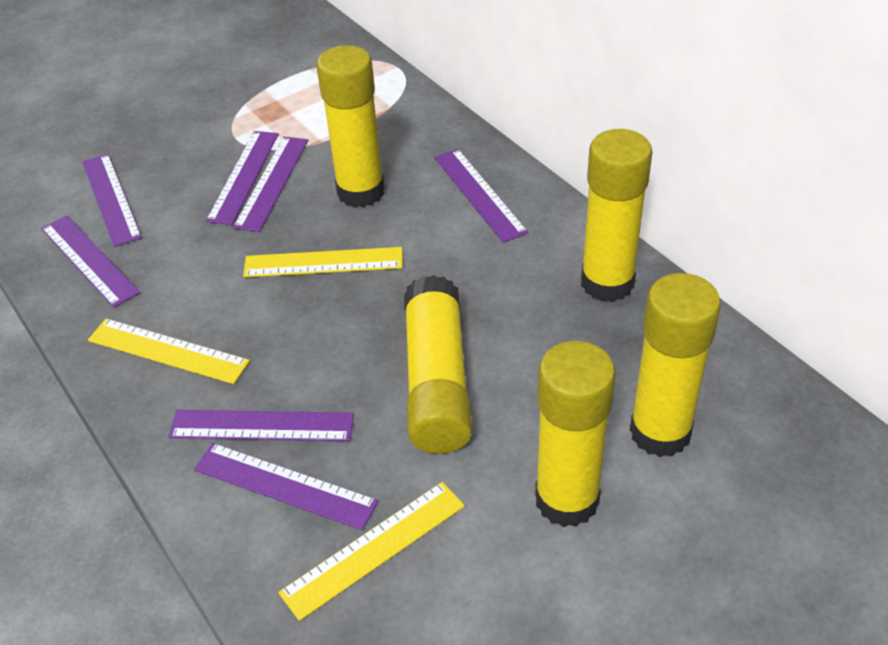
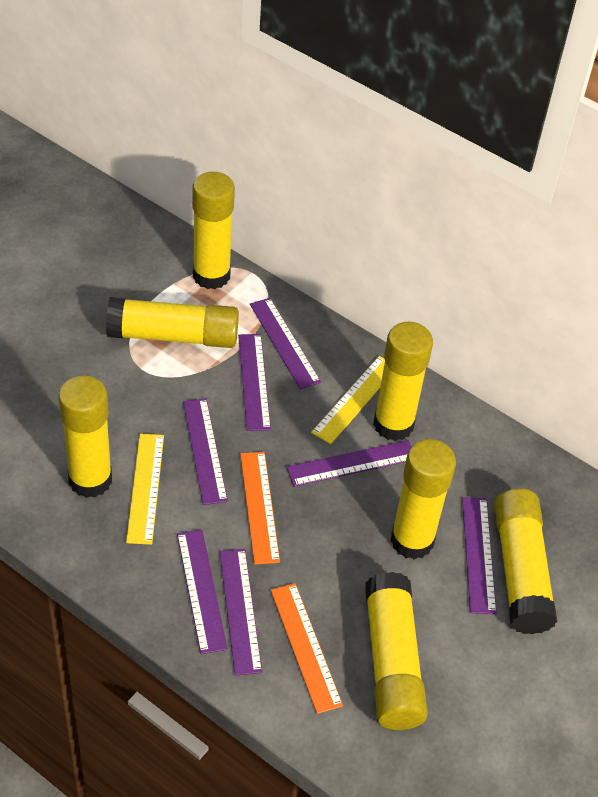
orange ruler: none = 0 -> [240,452,280,565] [271,583,343,714] = 2
yellow glue stick: [316,45,385,207] [404,275,472,454] [535,341,616,527] [581,129,652,302] [630,273,721,457] = 5 -> [58,376,112,498] [106,297,239,348] [192,172,235,289] [365,572,428,730] [373,322,433,441] [390,439,456,560] [494,488,557,634] = 7
yellow ruler: [88,319,250,384] [243,247,402,277] [278,482,465,621] = 3 -> [126,434,164,545] [311,356,385,444] = 2

